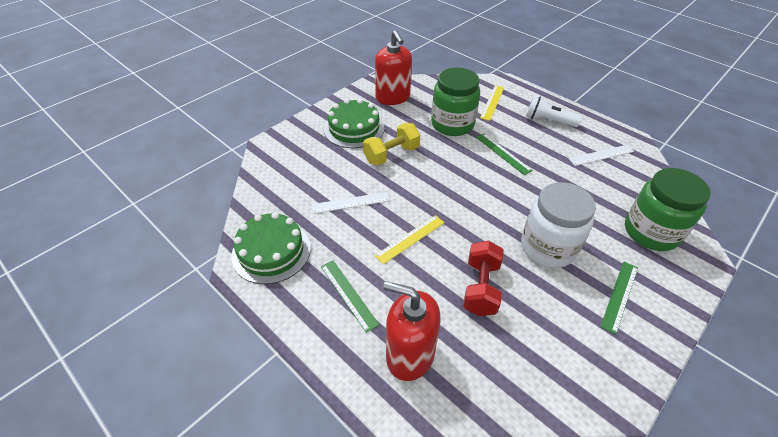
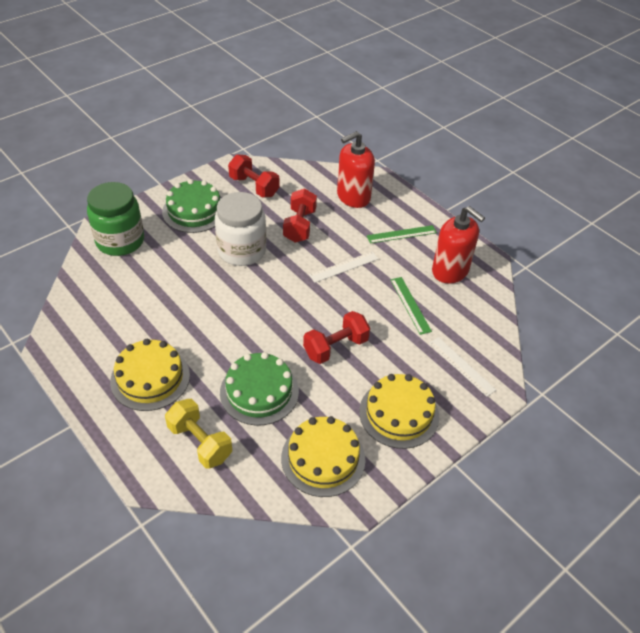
green jar: [431,67,480,136] [625,168,711,251] = 2 -> [87,182,144,256] = 1
green ruler: [321,260,379,333] [476,133,533,175] [600,262,638,334] = 3 -> [367,225,437,244] [390,277,432,335] = 2
red dumbbell: [463,240,504,316] = 1 -> [228,155,280,197] [283,188,317,243] [303,311,370,364] = 3
white flashlight: [526,96,582,127] = 1 -> none = 0
yellow cake: none = 0 -> [110,339,190,411] [281,416,366,497] [359,374,439,449] = 3
yellow ruler: [374,215,445,264] [480,85,504,121] = 2 -> none = 0

